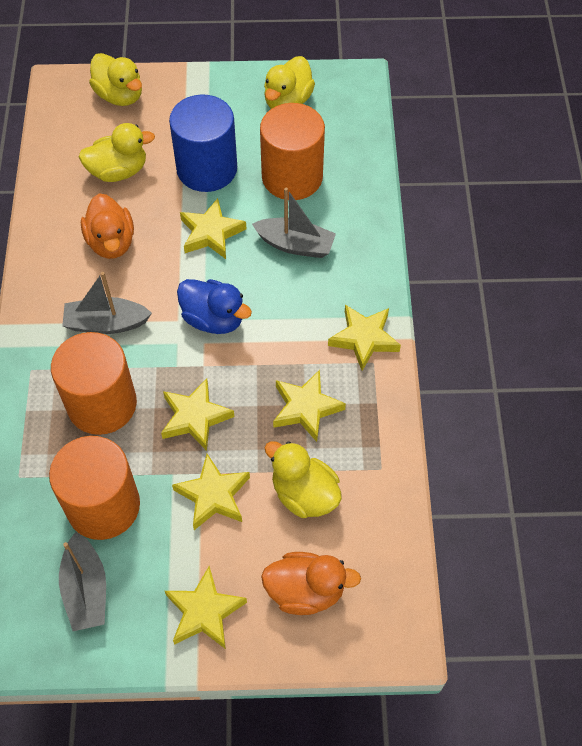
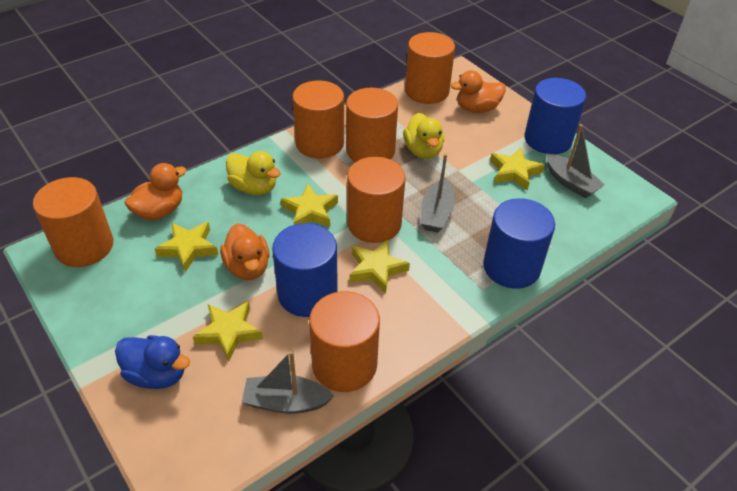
blue cylinder: [169,94,237,192] = 1 -> [272,223,338,317] [483,198,555,289] [524,78,586,154] = 3
orange cylinder: [49,436,140,540] [51,332,137,435] [260,103,325,200] = 3 -> [33,177,113,267] [292,80,344,158] [309,291,380,392] [346,88,398,162] [347,157,406,243] [405,32,455,104] = 6
orange duck: [81,194,134,259] [261,552,361,615] = 2 -> [125,163,187,220] [220,224,269,280] [451,70,506,113] = 3
yellow duck: [79,123,155,182] [89,53,142,106] [264,56,315,109] [265,441,342,518] = 4 -> [226,151,281,195] [403,113,444,159] = 2
yellow star: [161,379,234,451] [165,566,247,649] [172,454,250,530] [180,198,246,259] [273,370,346,442] [328,305,401,371] = 6 -> [155,222,218,272] [193,301,263,362] [281,184,338,227] [349,240,410,293] [490,148,545,190] = 5

